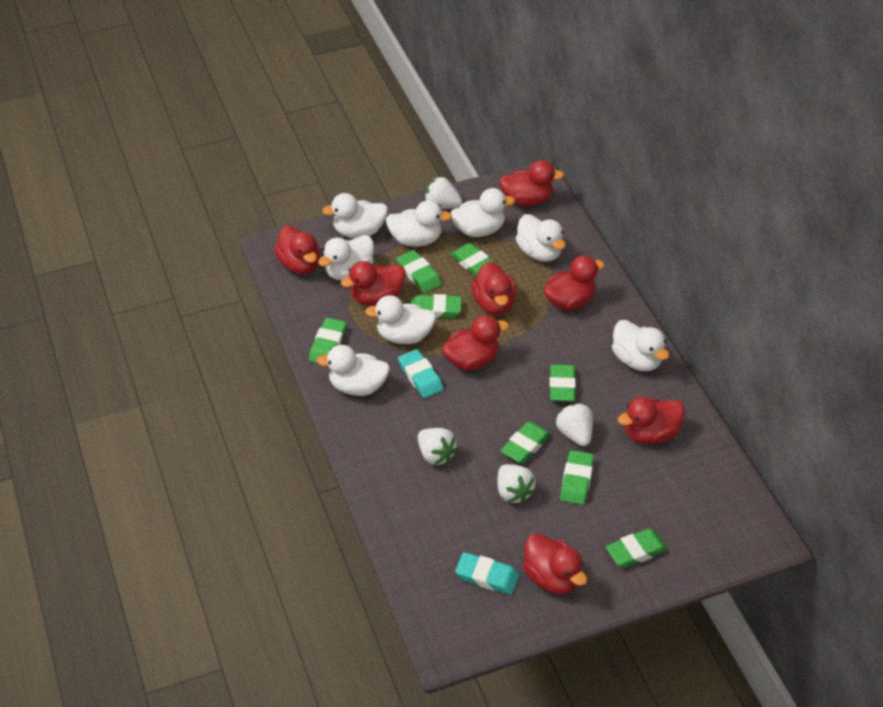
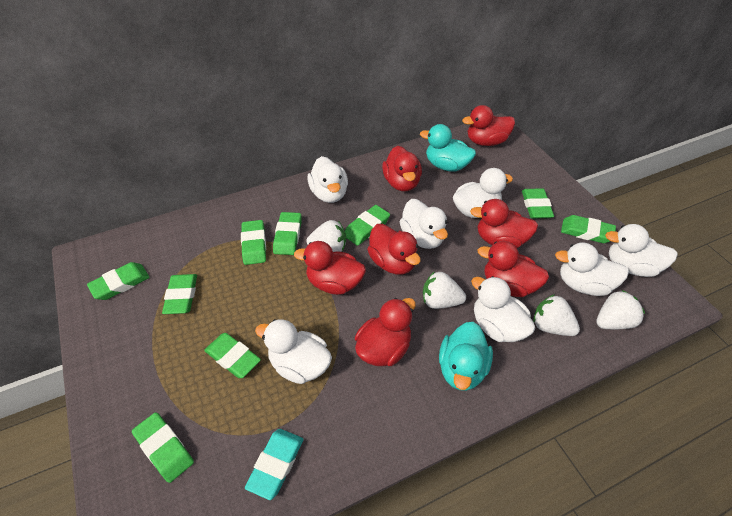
green eraser: [309,318,347,363] [397,250,442,293] [410,294,462,318] [450,243,494,277] [500,421,551,464] [549,364,576,402] [560,450,594,505] [606,528,668,568] = 8 -> [87,262,150,300] [132,412,194,483] [162,274,197,314] [204,333,261,378] [241,220,266,265] [273,212,302,255] [345,205,390,246] [522,188,554,218] [561,215,616,243] = 9
red duck: [274,226,320,274] [341,261,406,306] [442,315,509,370] [471,261,516,315] [499,160,564,206] [523,533,587,594] [543,256,605,310] [618,397,685,444] = 8 -> [294,241,366,295] [355,298,416,366] [367,224,421,275] [382,146,422,191] [462,105,515,146] [470,199,538,248] [478,241,549,297] = 7
turquoise duck: none = 0 -> [420,124,476,172] [439,322,493,391] = 2
turquoise eraser: [398,349,444,398] [455,552,519,595] = 2 -> [245,429,304,500] = 1
white duck: [316,345,390,396] [318,235,374,281] [322,193,388,238] [365,295,436,344] [386,200,452,247] [451,188,515,237] [515,214,566,262] [612,320,669,371] = 8 -> [255,319,332,384] [307,156,348,203] [400,199,448,249] [453,168,513,218] [471,276,535,342] [555,243,629,296] [605,224,678,277] = 7

